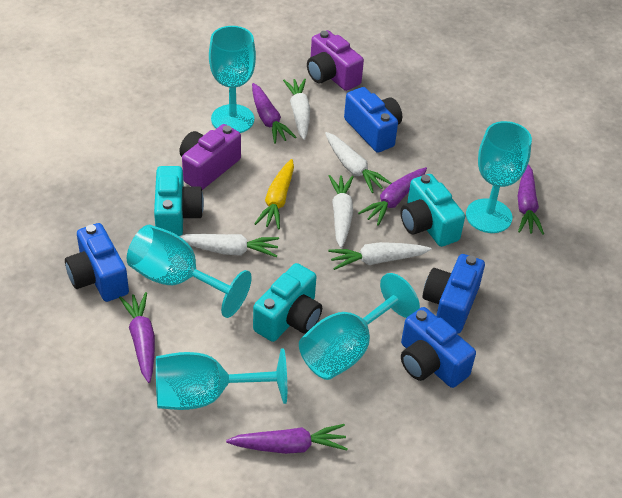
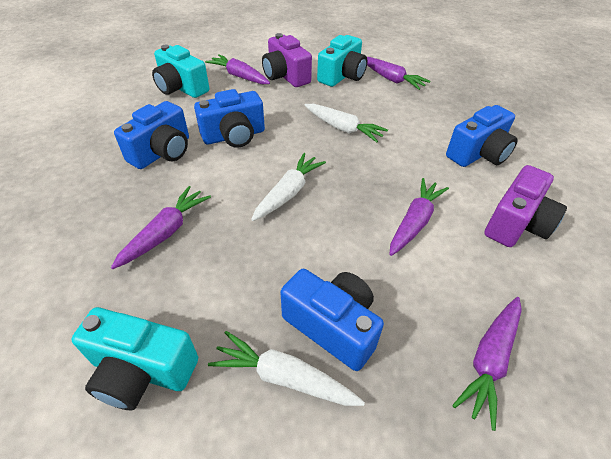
turquoise goblet: [127,225,252,318] [156,348,287,410] [209,26,256,133] [299,273,420,380] [466,121,532,233] = 5 -> none = 0
white carrot: [179,234,279,257] [283,79,310,140] [325,132,391,193] [328,242,432,270] [329,175,353,248] = 5 -> [208,331,365,406] [251,153,326,221] [304,104,388,142] = 3
yellow carrot: [254,159,294,229] = 1 -> none = 0

